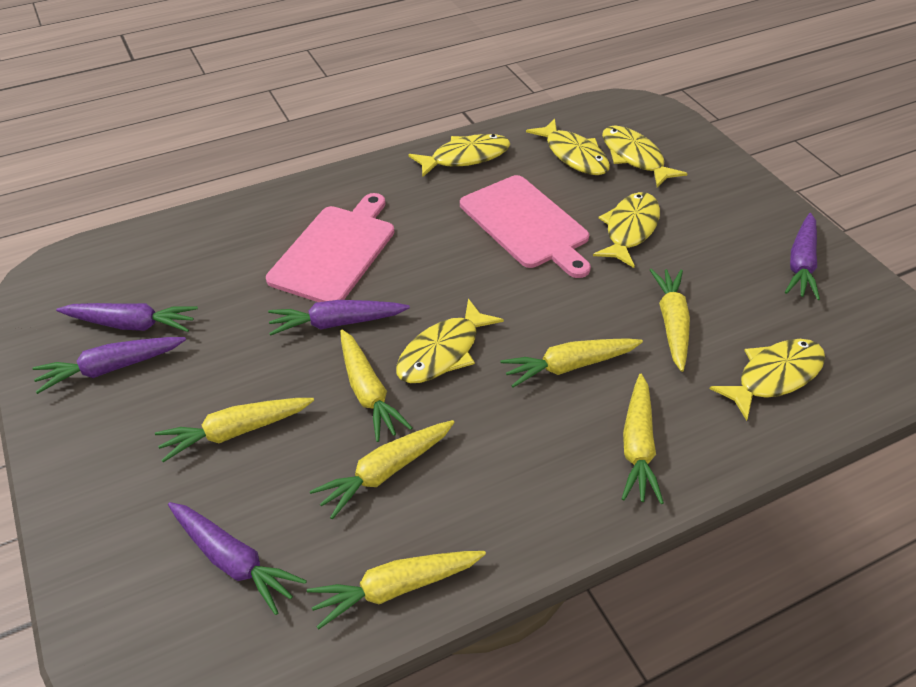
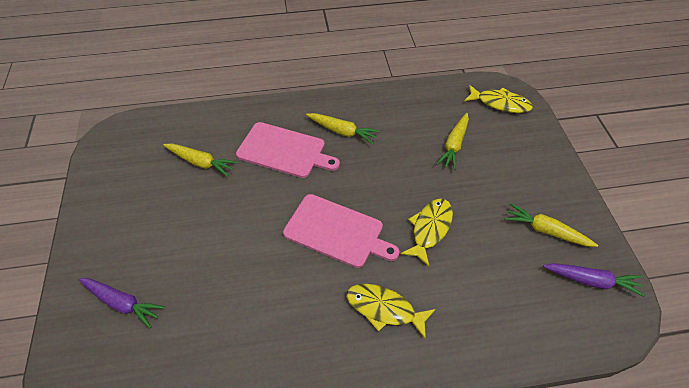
purple carrot: [33,337,186,394] [56,303,198,332] [168,502,307,615] [268,300,410,336] [785,213,820,300] = 5 -> [78,278,165,328] [543,263,645,297] = 2
yellow carrot: [155,398,314,462] [307,551,486,629] [310,420,455,519] [340,330,412,442] [500,338,643,387] [622,374,664,504] [650,269,690,372] = 7 -> [163,143,238,177] [306,113,380,144] [436,113,469,170] [505,203,598,247] = 4
yellow fish: [396,299,504,383] [408,134,510,178] [526,119,610,175] [593,192,660,268] [602,125,688,187] [709,339,825,421] = 6 -> [346,284,435,339] [401,199,453,266] [464,85,533,113] = 3

